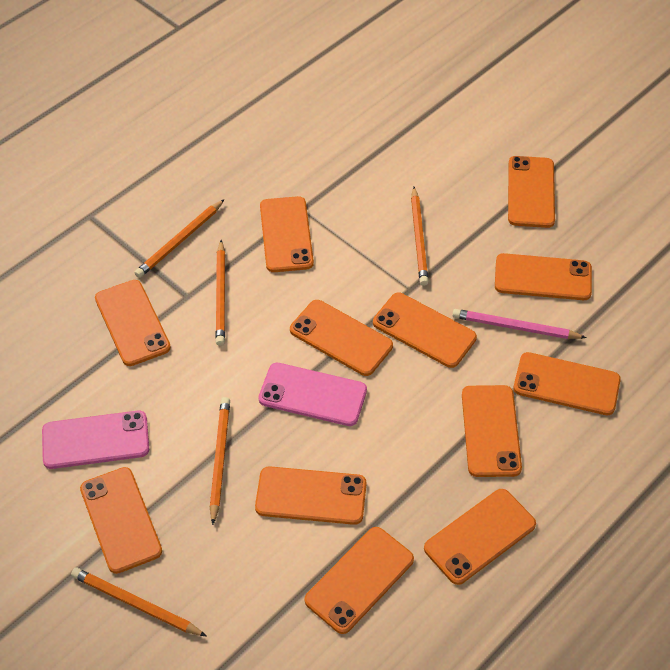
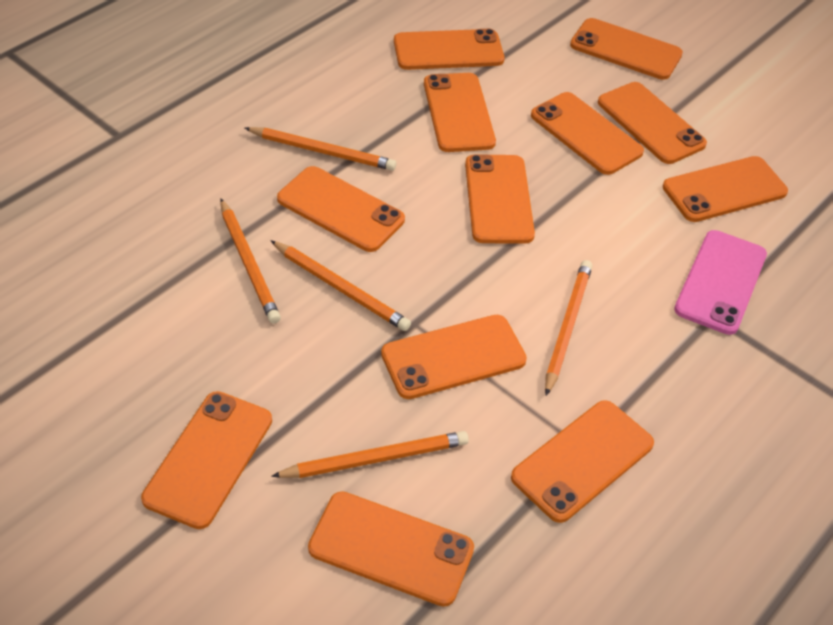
pink pencil: [452,309,587,339] = 1 -> none = 0
pink phone: [42,411,149,469] [259,363,367,426] = 2 -> [674,230,767,335] = 1

